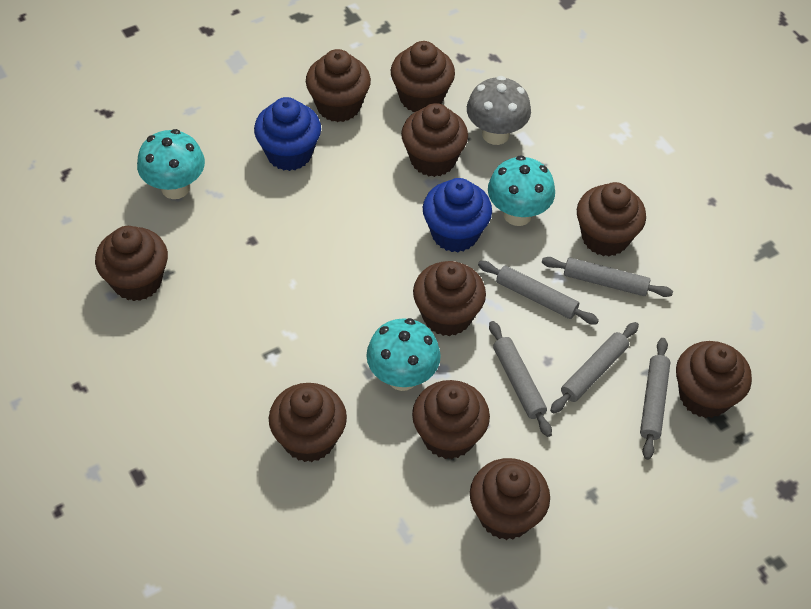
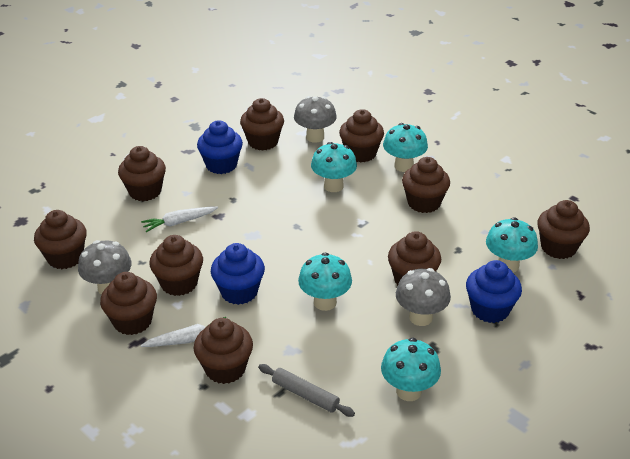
blue cupcake: [254,97,321,171] [423,178,492,252] = 2 -> [197,120,243,174] [211,243,265,305] [466,260,522,323] = 3
grey mushroom: [467,76,531,145] = 1 -> [78,240,132,295] [294,96,337,143] [396,268,451,326] = 3
grey rolling pin: [478,261,599,324] [489,321,552,437] [542,257,673,297] [550,322,639,413] [640,338,670,460] = 5 -> [258,364,355,417] = 1
turquoise mushroom: [137,129,205,199] [366,318,441,391] [488,155,555,226] = 3 -> [298,253,352,311] [311,142,357,192] [381,338,441,401] [383,123,428,172] [486,217,538,273] = 5
white carrot: none = 0 -> [140,317,226,347] [141,207,218,232] = 2

